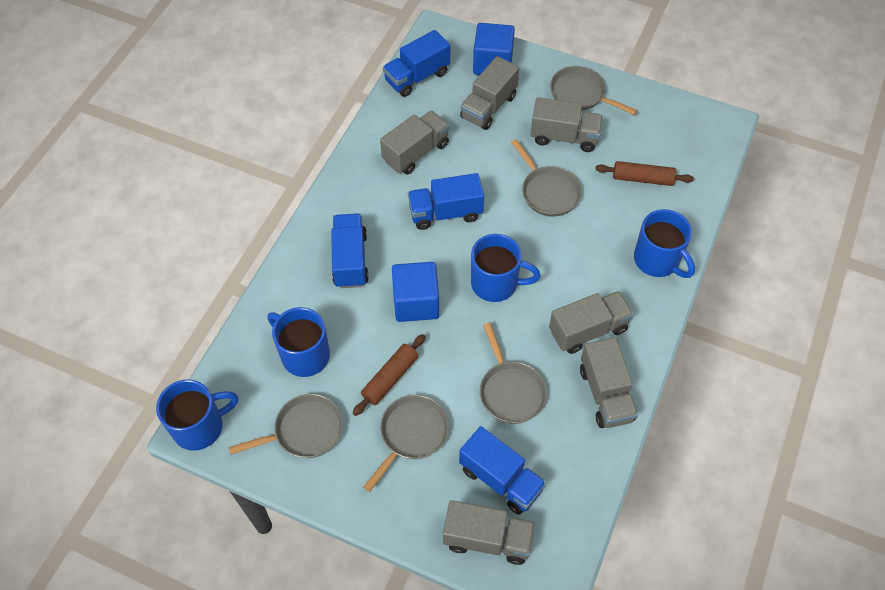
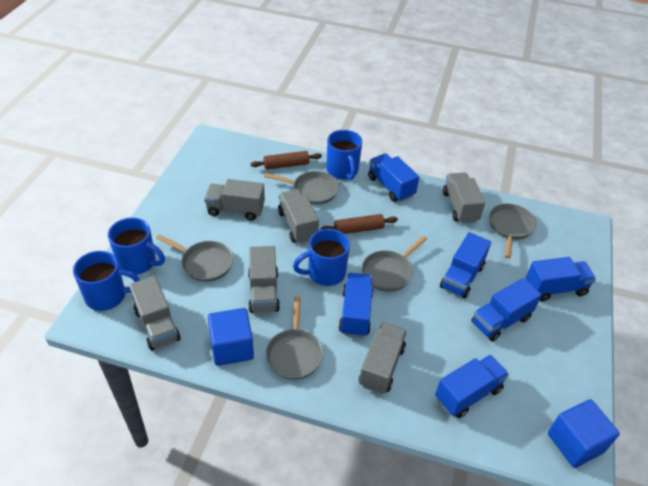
blue truck: [331,213,369,288] [383,30,450,97] [408,173,484,230] [459,426,546,515] = 4 -> [339,273,373,337] [368,153,419,202] [435,355,509,418] [440,232,491,298] [471,278,542,341] [526,257,596,302] = 6

